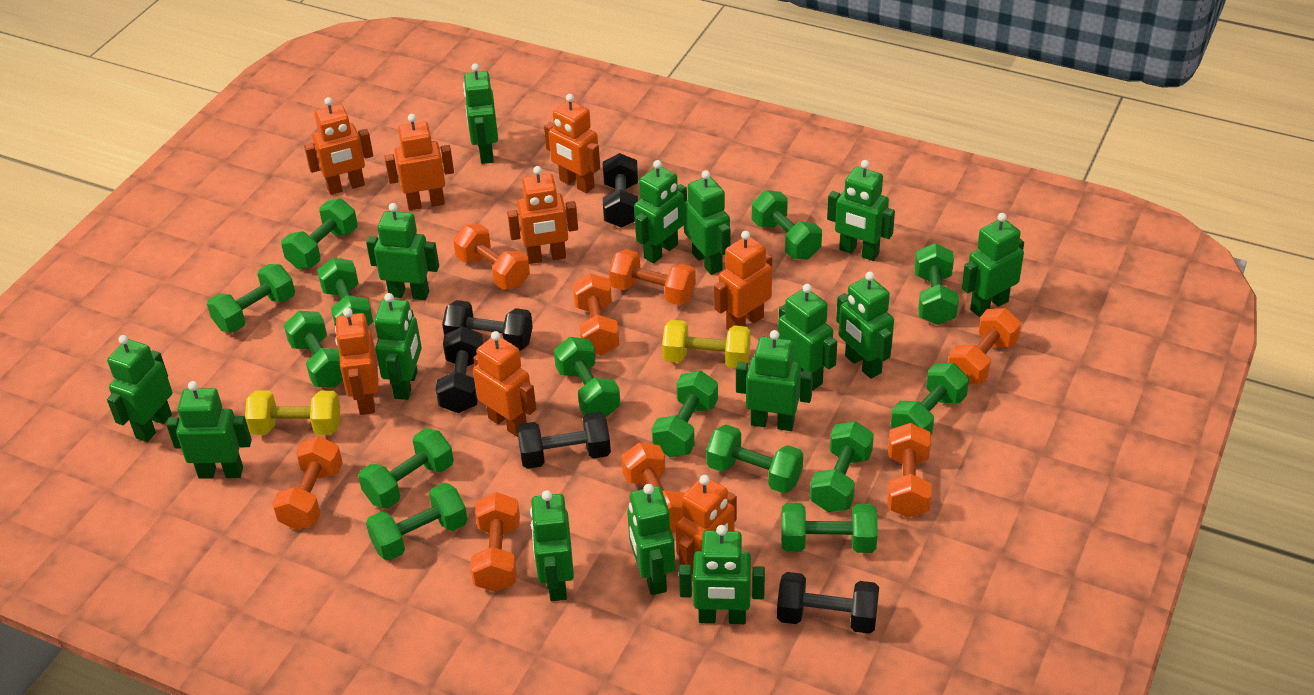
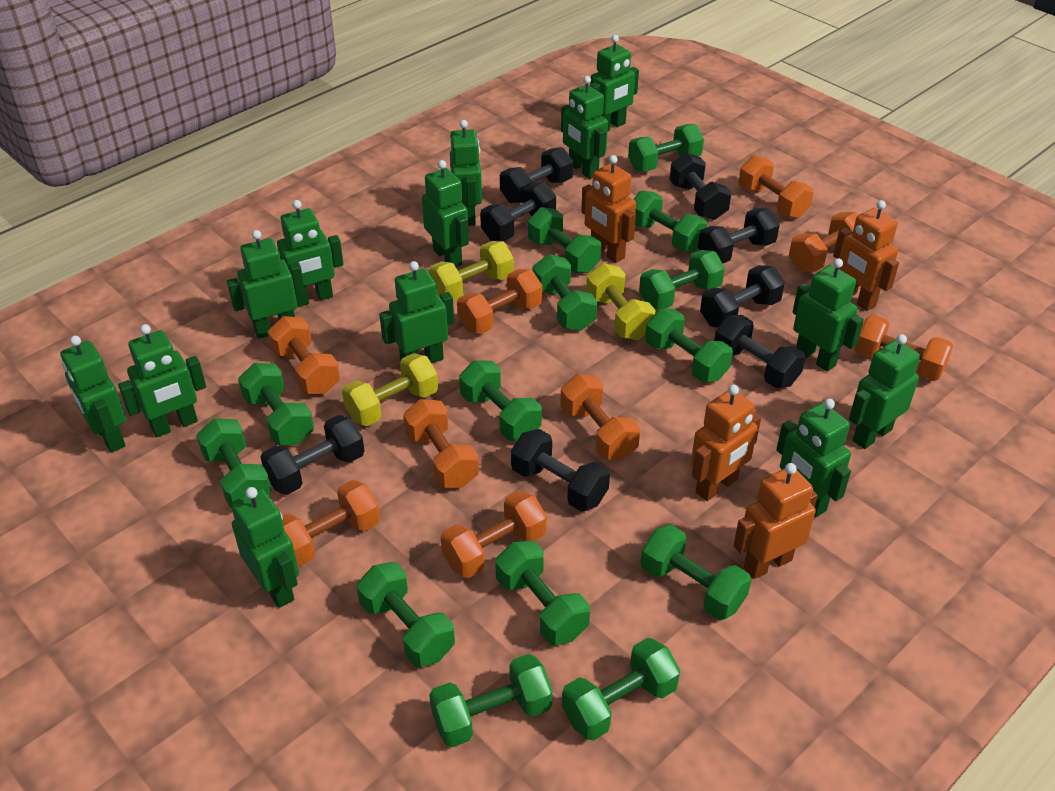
black dumbbell: [436,326,483,413] [442,300,533,351] [517,412,611,469] [603,153,638,228] [777,572,879,634] = 5 -> [261,415,364,495] [480,182,556,241] [500,147,573,203] [511,429,610,511] [670,152,732,220] [698,208,780,264] [700,265,785,328] [714,315,806,388] = 8
green robot: [107,335,172,442] [166,381,252,479] [366,203,439,300] [374,293,422,400] [463,63,498,164] [530,490,574,601] [627,484,675,595] [634,160,687,263] [679,525,765,624] [683,170,731,275] [736,330,813,431] [778,284,837,390] [827,160,895,261] [836,272,894,379] [962,213,1024,317] = 15 -> [60,336,126,453] [118,324,206,438] [227,230,305,339] [231,487,299,608] [277,200,344,307] [379,261,454,363] [422,160,469,267] [450,120,482,226] [561,76,608,179] [589,35,639,131] [776,399,851,517] [793,258,864,372] [849,334,920,449] = 13
orange dumbbell: [272,436,343,530] [453,224,530,290] [470,492,520,592] [573,273,619,355] [609,249,696,305] [621,443,685,534] [888,423,932,518] [948,308,1021,384] = 8 -> [267,316,340,394] [282,480,380,567] [403,399,479,488] [441,491,547,578] [457,269,543,334] [560,374,640,460] [739,155,813,219] [789,212,858,272] [854,315,953,381] = 9
orange robot: [304,97,373,195] [335,308,378,415] [384,114,454,210] [473,331,536,437] [507,166,578,264] [544,94,600,193] [676,475,737,582] [714,231,772,331] = 8 -> [581,155,636,263] [691,385,761,501] [733,463,818,579] [833,200,899,311] = 4
yellow dumbbell: [245,391,340,435] [662,320,751,368] = 2 -> [342,353,438,426] [429,241,514,300] [586,263,656,340] = 3

